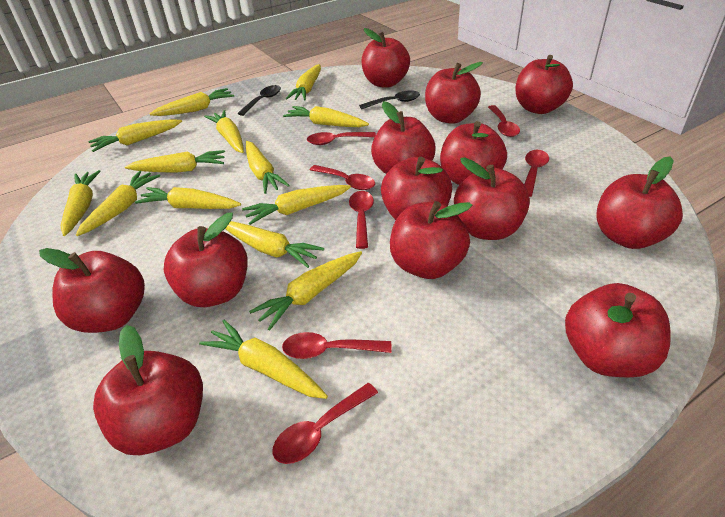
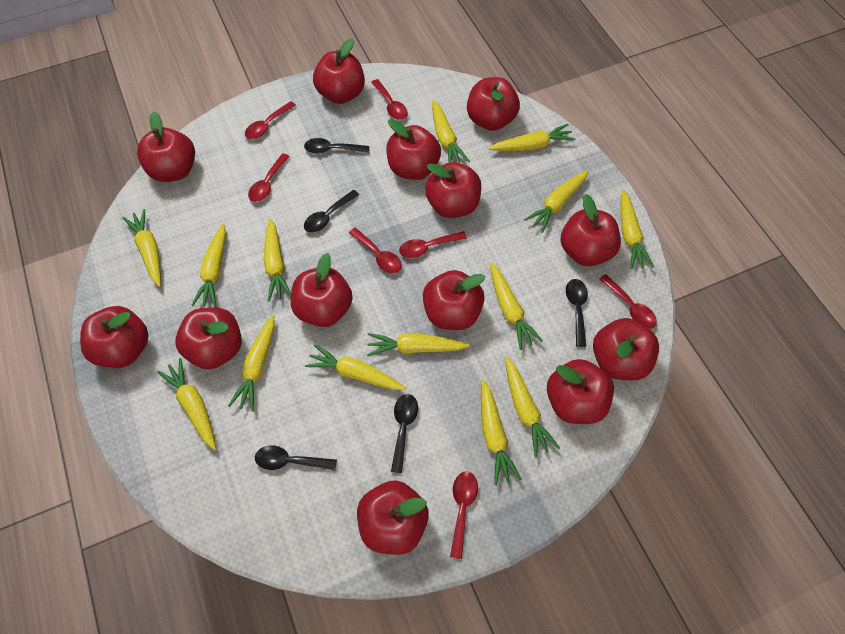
black spoon: [237,85,281,116] [359,90,420,110] = 2 -> [255,446,337,471] [304,138,369,154] [304,190,359,233] [391,394,418,473] [566,279,588,347] = 5

